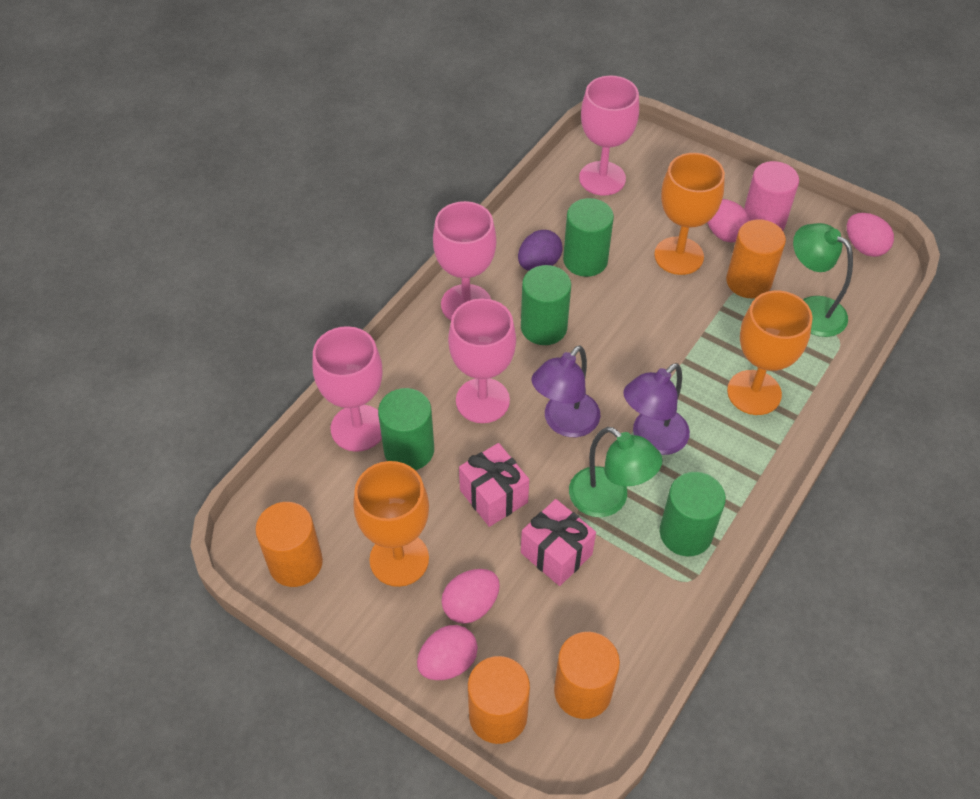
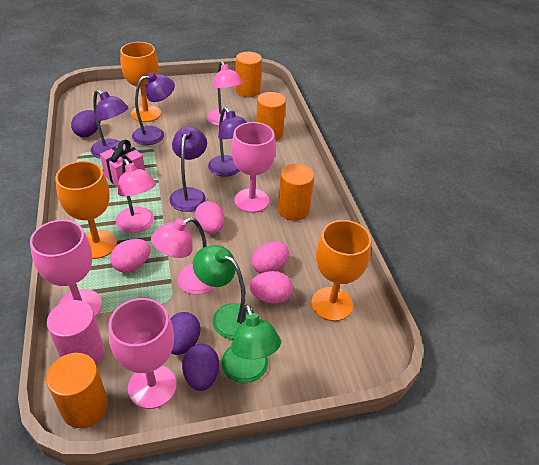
green cylinder: [378,388,434,470] [521,265,571,345] [563,198,614,277] [660,472,726,556] = 4 -> none = 0
pink gift: [459,443,529,527] [521,499,596,586] = 2 -> [100,140,145,188] = 1
pink goblet: [313,326,382,452] [433,201,496,320] [448,298,516,423] [579,76,639,196] = 4 -> [30,220,102,317] [109,298,177,409] [231,122,276,213] = 3
pink lamp: none = 0 -> [116,159,156,233] [151,217,214,295] [207,61,243,126] = 3
purple egg: [518,230,563,271] = 1 -> [71,110,101,137] [170,312,200,355] [182,344,219,391] = 3
purple lamp: [532,345,600,437] [623,363,690,455] = 2 -> [91,90,128,159] [132,73,175,145] [170,127,207,212] [208,107,247,177] = 4

